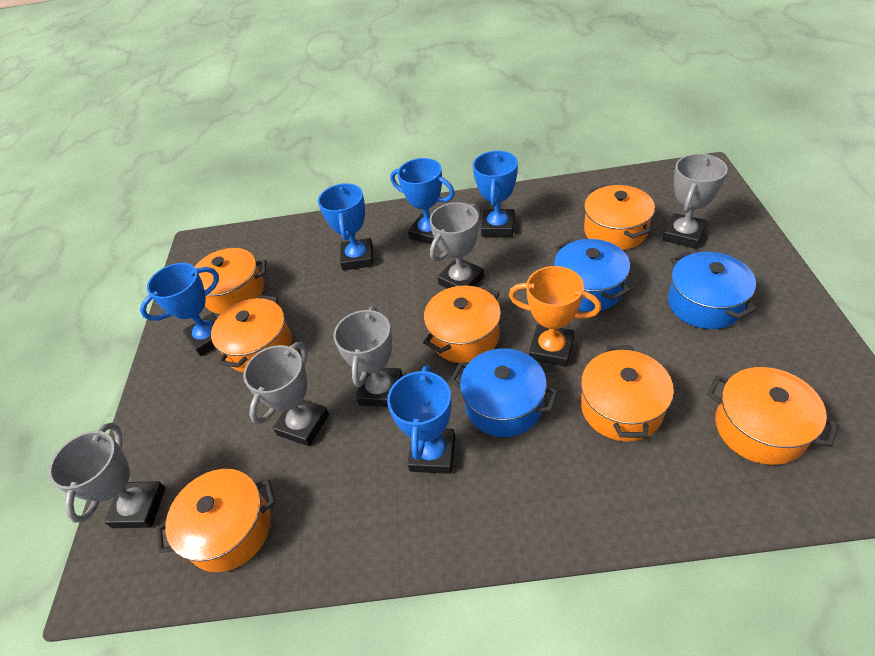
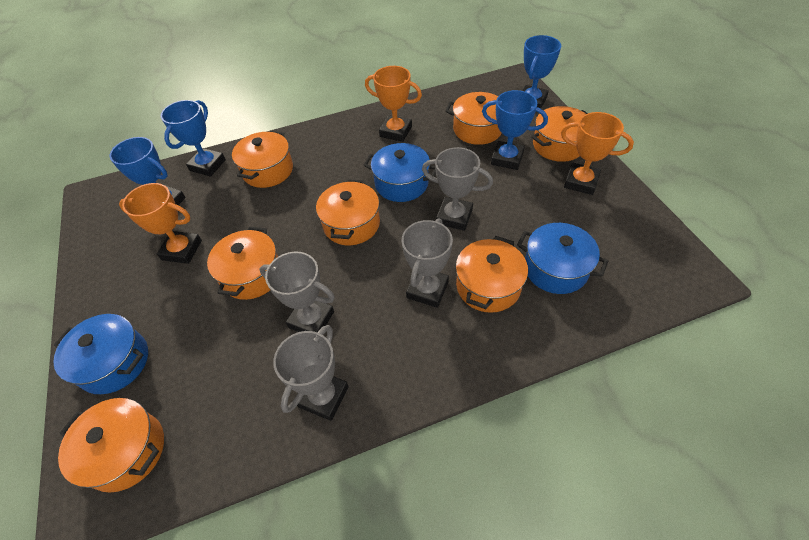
blue trophy: [140,263,219,356] [318,183,374,270] [387,365,455,474] [390,158,455,244] [473,151,518,237] = 5 -> [110,137,186,205] [161,100,226,177] [482,90,548,170] [522,35,561,109] = 4
grey trophy: [49,423,166,528] [243,342,329,446] [333,307,403,407] [430,202,484,289] [663,154,728,249] = 5 -> [259,252,335,332] [273,325,349,421] [401,218,453,308] [422,147,493,231] = 4
orange trophy: [509,266,601,367] = 1 -> [119,183,202,264] [365,66,422,142] [561,112,634,195] = 3

